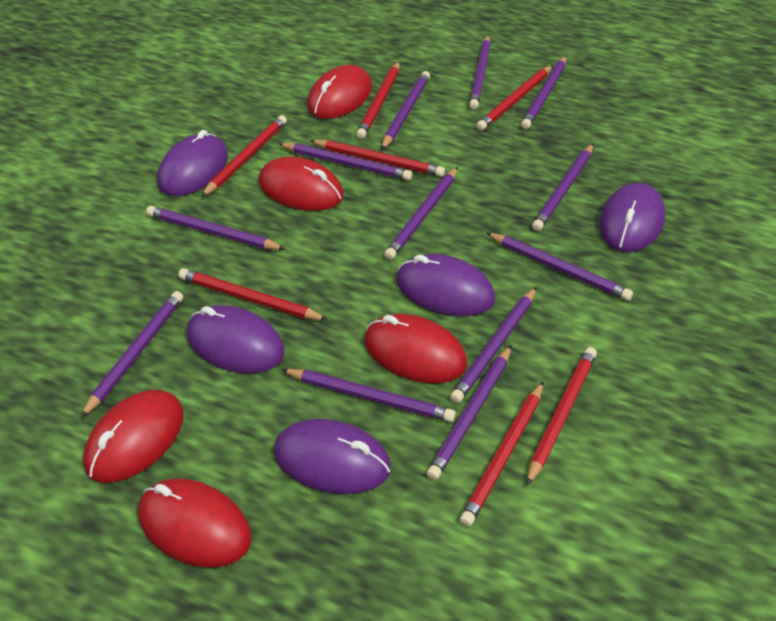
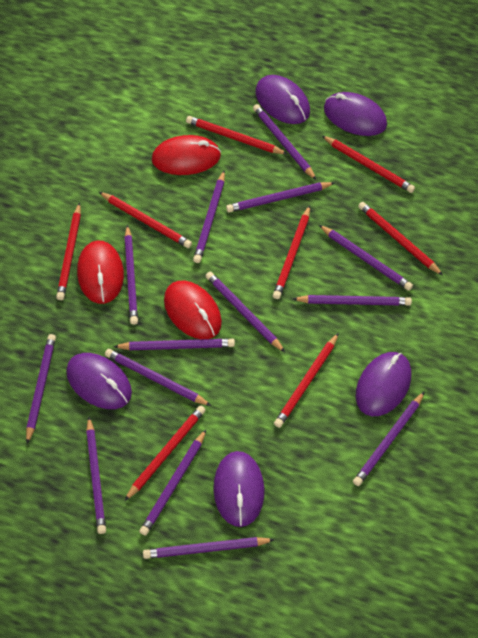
purple pencil: [81,291,183,418] [146,206,286,250] [278,143,412,181] [281,369,456,422] [381,71,430,150] [384,167,458,260] [427,345,512,480] [450,287,537,403] [469,35,491,110] [486,232,633,301] [521,56,567,129] [532,144,593,231] = 12 -> [26,334,56,444] [86,417,106,534] [105,349,211,406] [113,339,235,350] [124,225,138,325] [139,430,206,536] [143,537,275,559] [193,170,225,263] [206,272,285,352] [226,182,335,213] [253,104,316,180] [293,295,412,306] [319,225,413,291] [353,391,425,486] = 14
red mouse: [83,390,184,483] [138,478,252,568] [259,157,344,211] [307,65,372,119] [365,314,467,383] = 5 -> [77,241,124,304] [152,135,221,175] [164,281,222,339] = 3
red pencil: [178,268,328,320] [201,115,287,197] [310,140,445,177] [356,61,400,139] [460,382,543,527] [476,65,553,131] [527,347,597,486] = 7 -> [56,202,81,300] [99,192,192,248] [125,405,205,501] [186,116,287,154] [273,205,310,299] [274,333,339,428] [322,136,415,193] [358,202,443,275] = 8

